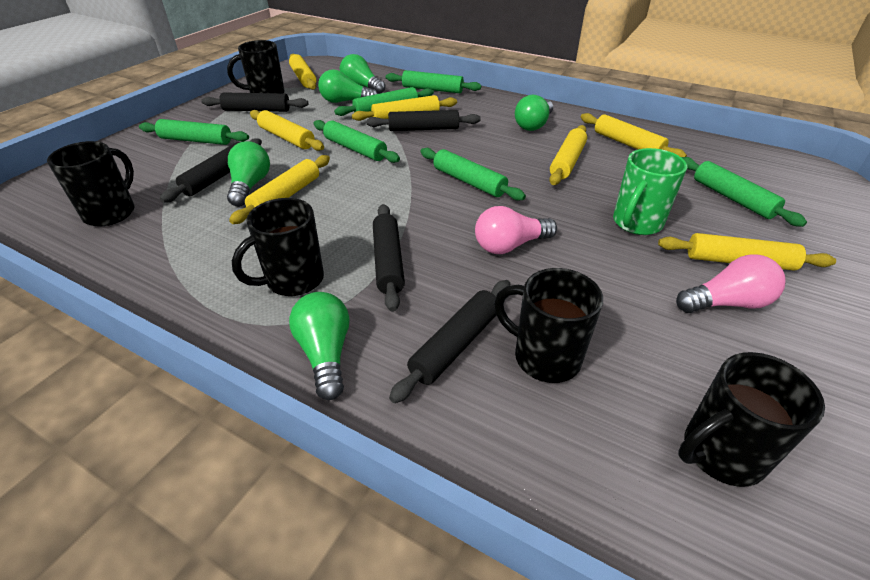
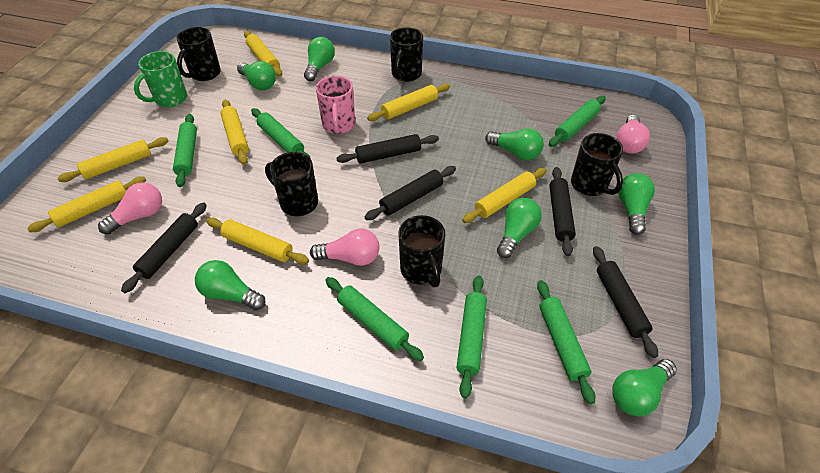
green light bulb: [227,141,270,207] [289,292,350,400] [318,69,378,103] [340,54,385,94] [515,95,553,131] = 5 -> [195,260,266,310] [237,61,276,90] [304,37,335,81] [485,128,544,160] [497,198,542,258] [612,359,677,416] [618,173,655,235] = 7
pink light bulb: [475,206,557,254] [676,254,785,313] = 2 -> [98,182,162,235] [310,228,380,266] [616,115,650,154] = 3
pink mug: none = 0 -> [316,76,355,134] = 1

